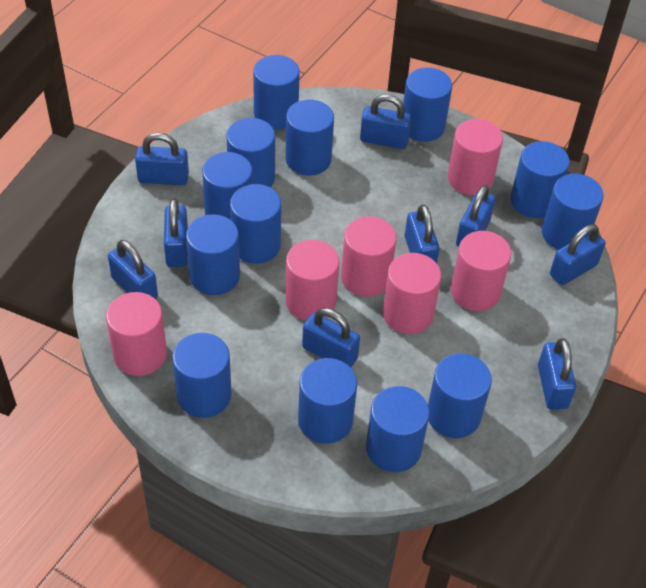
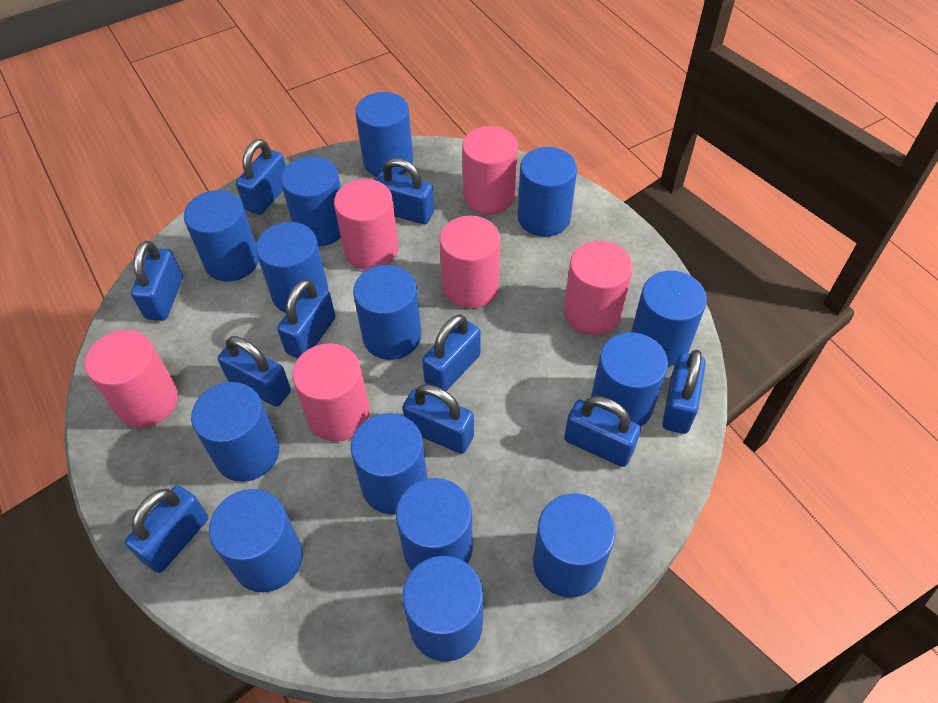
blue cylinder: [172,333,232,418] [186,214,240,295] [202,152,253,220] [226,118,275,187] [230,184,281,264] [253,55,300,129] [285,100,334,176] [298,358,357,444] [366,386,430,472] [403,68,452,142] [428,353,492,438] [510,141,570,218] [542,174,604,250] = 13 -> [184,190,259,282] [191,382,279,482] [209,489,303,592] [256,222,328,313] [281,157,341,246] [351,413,427,514] [353,265,421,360] [355,92,413,177] [396,478,473,570] [402,556,483,662] [518,147,577,237] [533,494,616,597] [591,332,668,427] [631,271,707,366] = 14
blue padlock: [108,240,158,299] [135,133,189,185] [164,198,188,267] [302,308,360,368] [360,94,412,149] [405,205,440,263] [456,185,495,247] [538,338,576,410] [550,224,606,285] = 9 -> [125,486,209,573] [131,241,183,321] [218,336,291,407] [236,139,286,215] [277,279,335,358] [376,158,434,224] [402,384,474,454] [422,315,481,391] [564,396,641,467] [662,350,706,434] = 10

